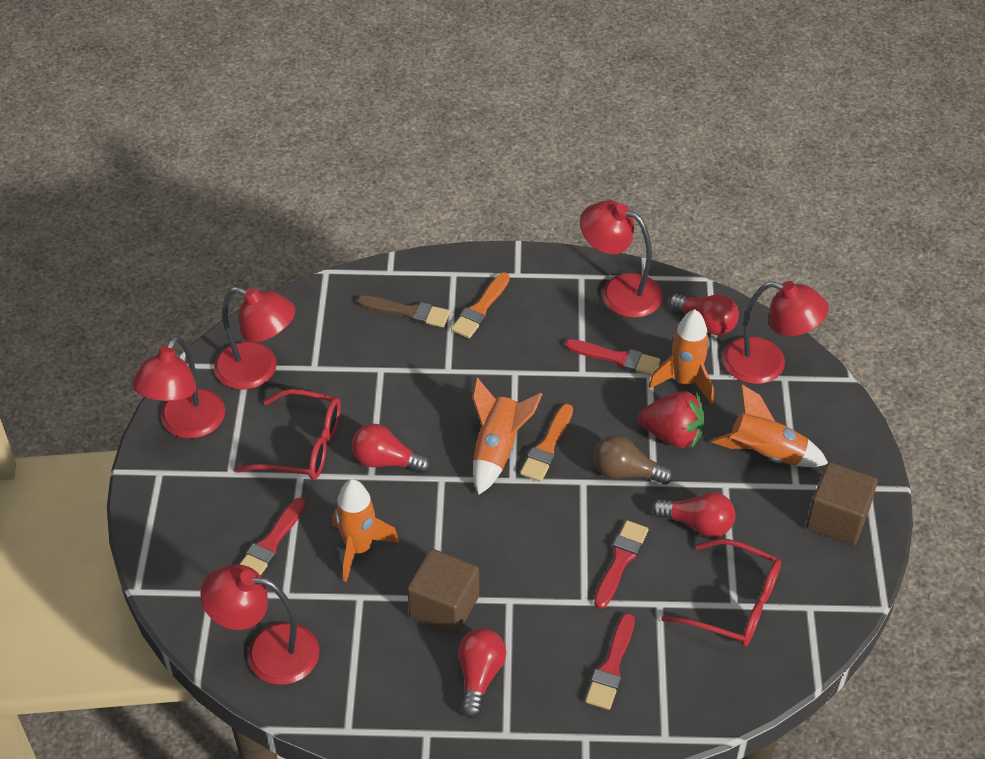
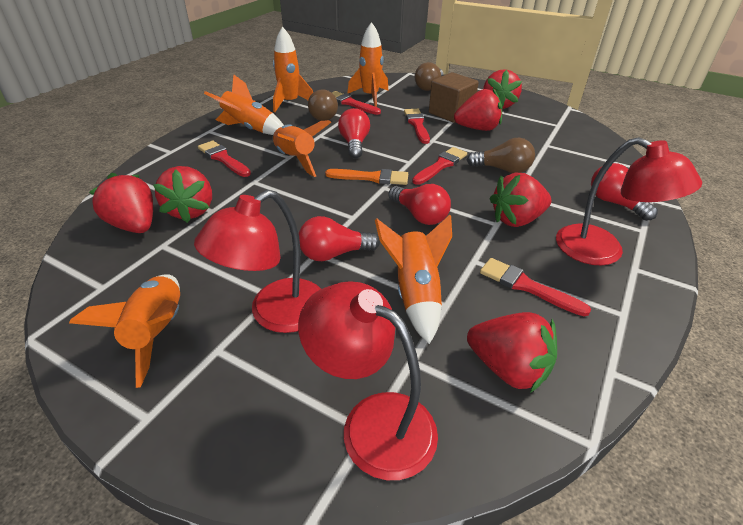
brown brush: [357,296,450,327] = 1 -> none = 0
brown cube: [407,549,479,636] [806,462,878,545] = 2 -> [429,72,479,123] = 1
brown light bulb: [594,435,673,484] = 1 -> [308,89,338,121] [415,62,443,91] [467,138,535,173] = 3
orange brush: [451,273,510,338] [520,404,573,482] = 2 -> [325,169,408,185] = 1
orange rocket: [332,479,399,582] [472,377,542,495] [649,309,714,404] [711,384,828,467] = 4 -> [69,274,180,388] [204,74,284,135] [273,26,313,112] [273,120,331,177] [347,22,388,107] [375,215,452,344] = 6
red brush: [239,498,306,576] [565,339,661,376] [585,613,635,710] [594,520,649,609] = 4 -> [198,141,251,177] [332,91,381,115] [404,109,430,144] [412,147,467,185] [480,258,591,316] = 5
red glasses: [236,389,341,480] [662,539,781,646] = 2 -> none = 0
red lamp: [132,336,225,438] [200,564,320,685] [214,287,295,389] [580,201,663,318] [723,281,829,384] = 5 -> [194,190,321,333] [298,281,438,480] [556,137,702,266] = 3
red strawberry: [638,391,705,449] = 1 -> [89,173,153,233] [153,166,212,223] [454,89,502,131] [467,312,557,393] [483,69,522,109] [490,173,551,227] = 6

